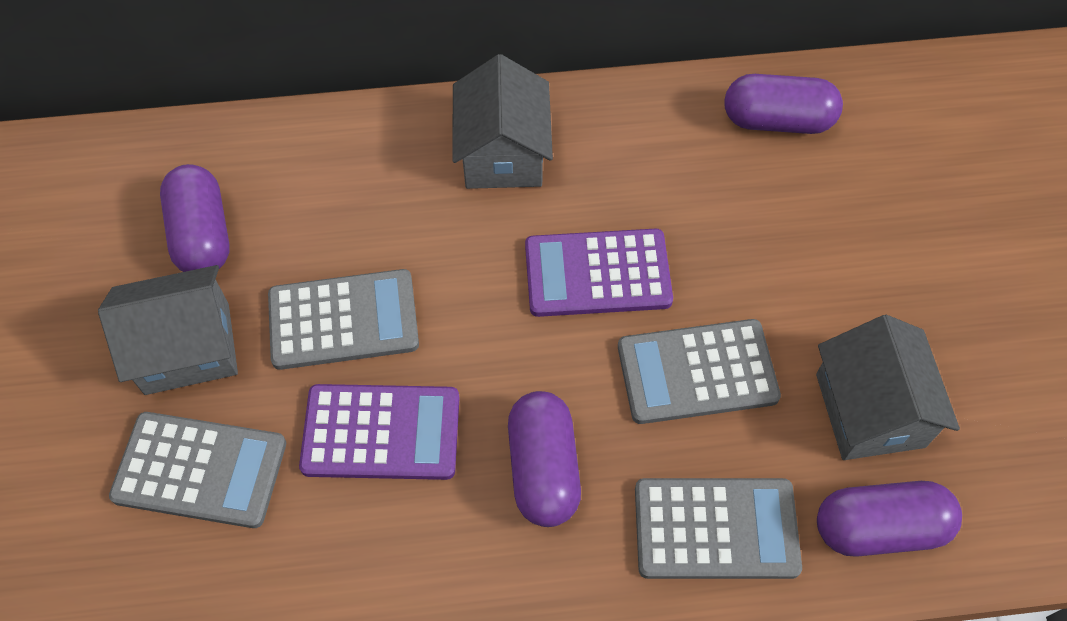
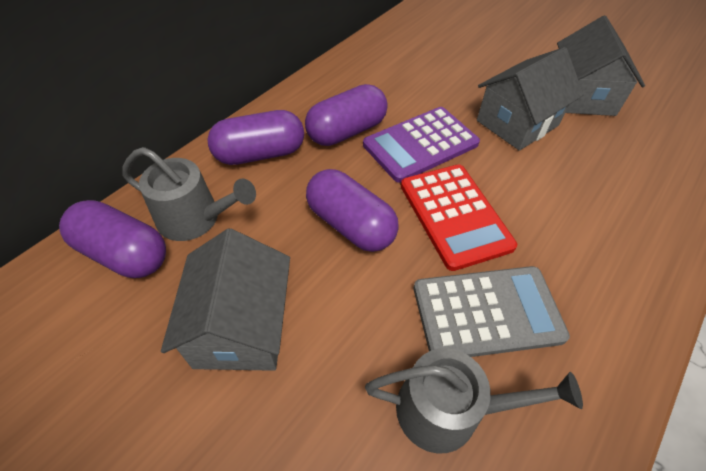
grey calculator: [109,412,286,528] [268,269,419,370] [618,319,781,424] [635,478,802,579] = 4 -> [414,266,570,357] = 1
grey watering can: none = 0 -> [123,147,256,241] [365,348,583,454] = 2
purple calculator: [299,384,460,480] [525,228,673,317] = 2 -> [363,107,480,183] = 1
red calculator: none = 0 -> [401,165,517,271] = 1

